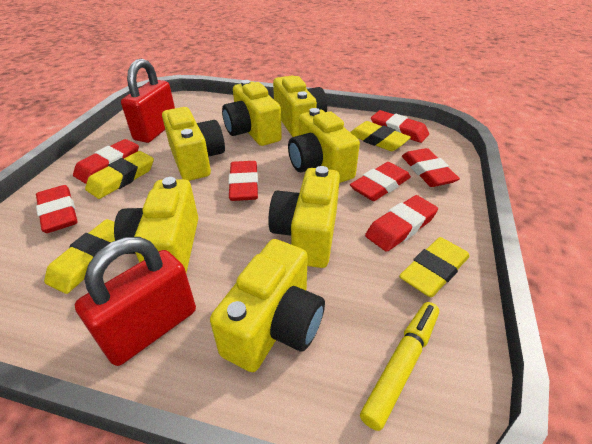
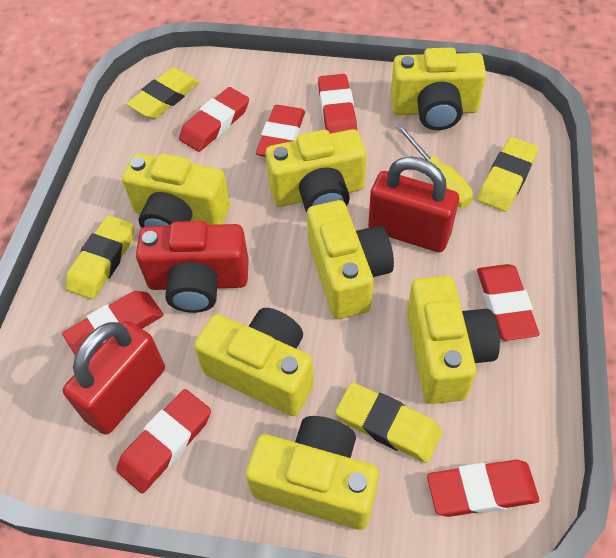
red camera: none = 0 -> [136,221,249,313] = 1
yellow marker: [360,302,439,431] = 1 -> none = 0
yellow screwdriver: none = 0 -> [396,124,473,208] = 1

